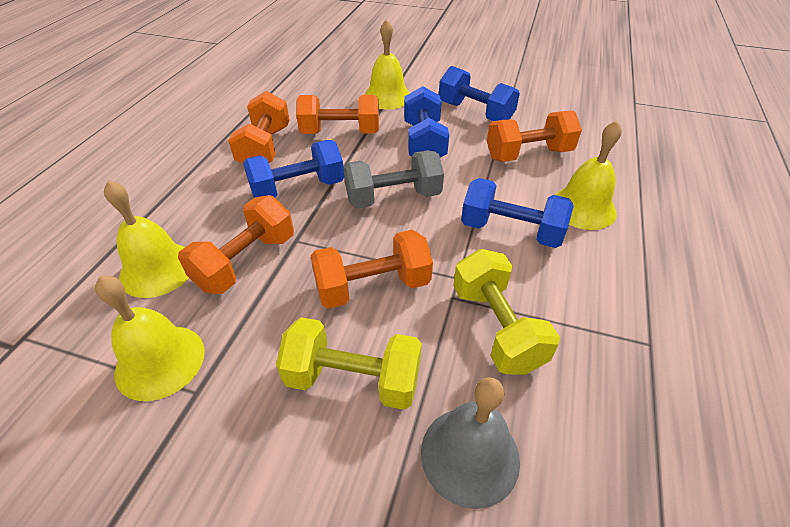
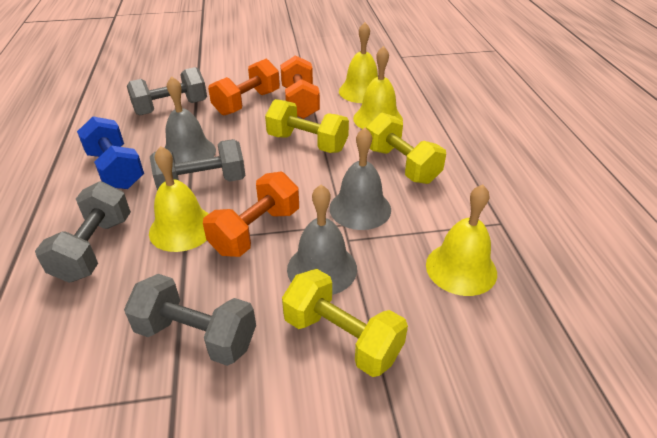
blue dumbbell: [243,140,344,198] [404,86,449,158] [439,66,520,121] [461,178,574,248] = 4 -> [77,116,144,189] = 1
grey bell: [421,377,520,509] = 1 -> [165,76,216,163] [287,185,357,295] [329,128,391,230] = 3
grey dumbbell: [344,150,444,209] = 1 -> [35,181,131,283] [124,274,256,366] [127,67,207,116] [150,139,246,191] = 4
orange dumbbell: [178,195,294,294] [228,91,290,164] [296,95,379,134] [311,230,433,309] [487,111,582,162] = 5 -> [203,172,299,257] [208,59,280,115] [280,55,320,119] = 3
yellow dumbbell: [276,317,422,410] [453,249,560,375] = 2 -> [265,99,349,153] [282,269,408,377] [366,113,446,184] = 3

